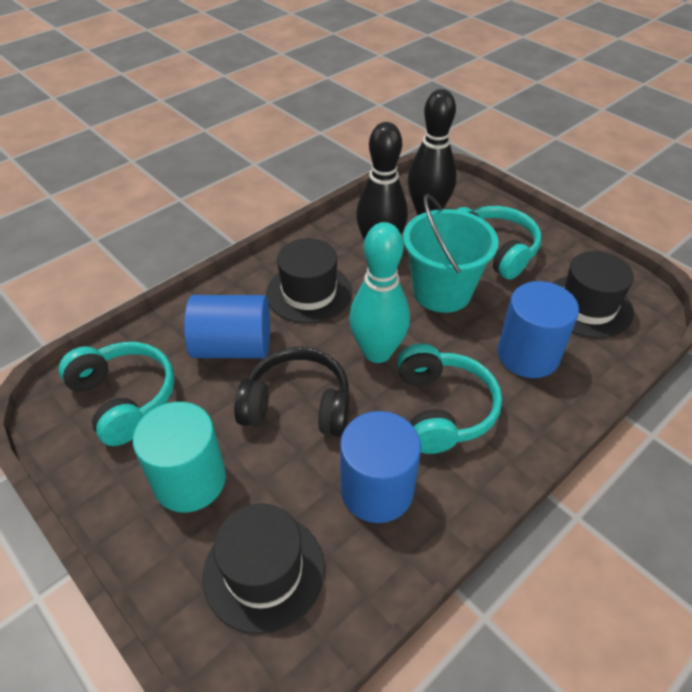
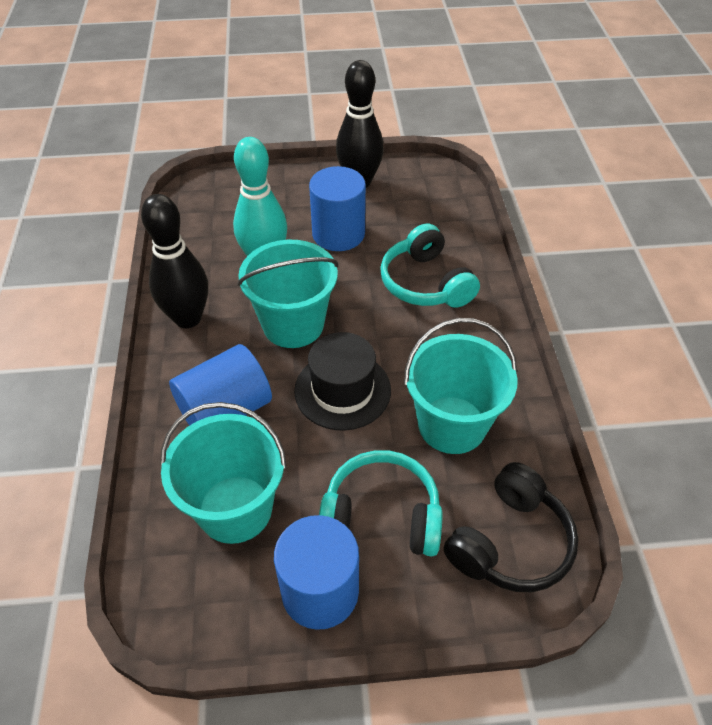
black hat: [203,504,325,634] [266,238,352,324] [553,251,634,338] = 3 -> [294,332,391,431] = 1
turquoise bucket: [403,194,499,313] = 1 -> [160,402,287,544] [237,240,338,348] [404,318,518,454] = 3
turquoise cylinder: [133,402,226,513] = 1 -> none = 0
turquoise headphones: [58,342,175,446] [397,344,502,454] [457,206,541,280] = 3 -> [319,450,443,556] [380,223,480,308] = 2

